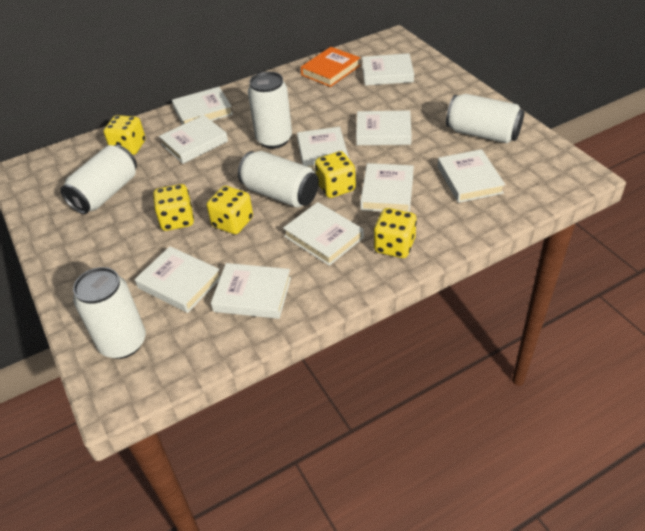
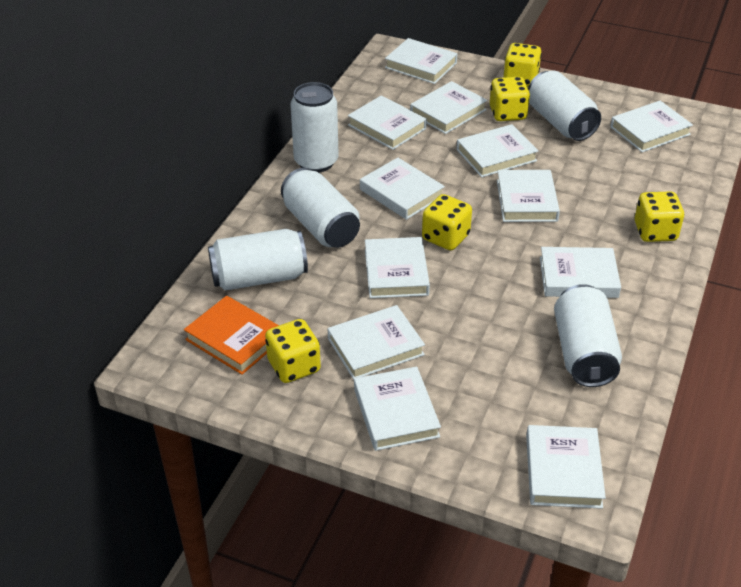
white book: [135,246,221,313] [159,115,228,164] [172,87,233,125] [211,263,291,319] [283,202,364,266] [297,127,349,173] [356,110,412,145] [360,163,414,212] [362,53,414,86] [437,149,505,203] = 10 -> [327,305,425,380] [348,95,427,150] [354,367,441,451] [360,157,445,220] [365,237,430,298] [385,38,458,84] [410,81,487,134] [457,124,538,177] [497,170,560,222] [526,425,606,509] [540,247,621,298] [610,101,693,152] = 12

